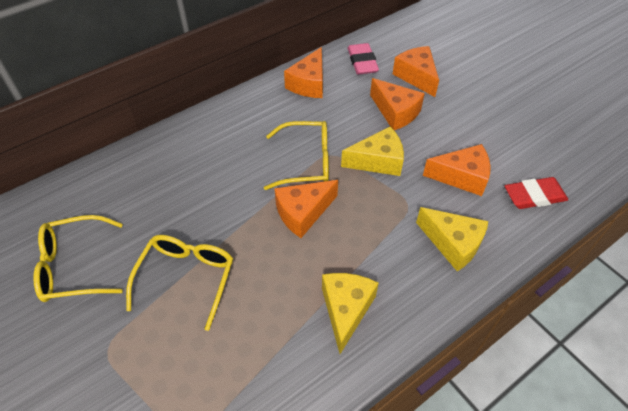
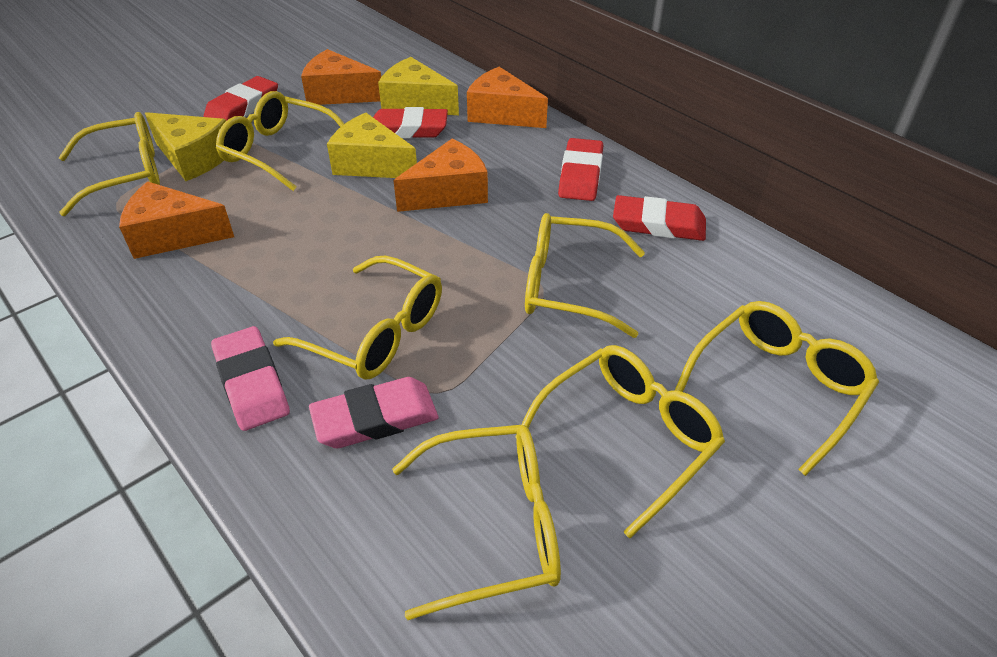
orange cheese: [274,180,338,238] [284,47,323,98] [370,78,425,130] [393,46,439,97] [423,144,490,196] = 5 -> [119,181,234,259] [301,49,381,105] [393,139,488,212] [467,67,548,128] = 4
pink eraser: [347,43,379,75] = 1 -> [211,326,290,431] [309,377,438,448] = 2
red eraser: [505,177,568,209] = 1 -> [203,76,278,121] [373,107,448,138] [558,138,603,201] [613,195,706,241] = 4
yellow glasses: [33,215,123,302] [126,235,233,331] [264,121,329,190] = 3 -> [59,112,160,216] [216,91,344,191] [273,255,442,380] [392,425,561,620] [515,345,725,538] [525,213,645,338] [674,301,879,476] = 7

